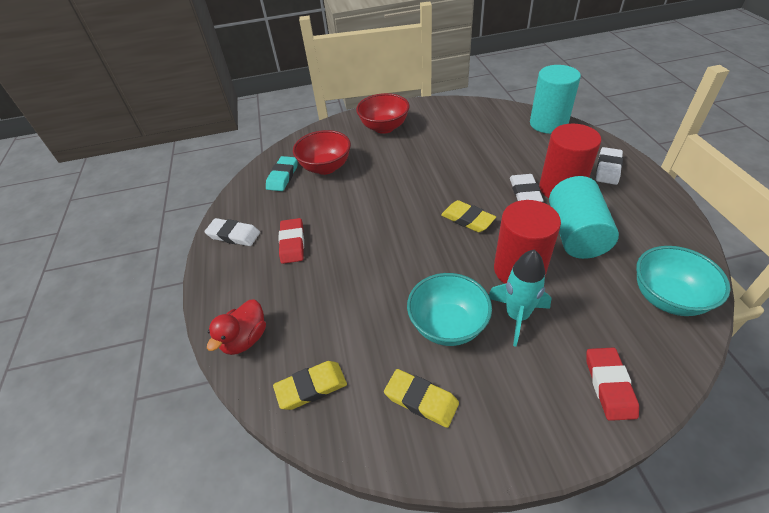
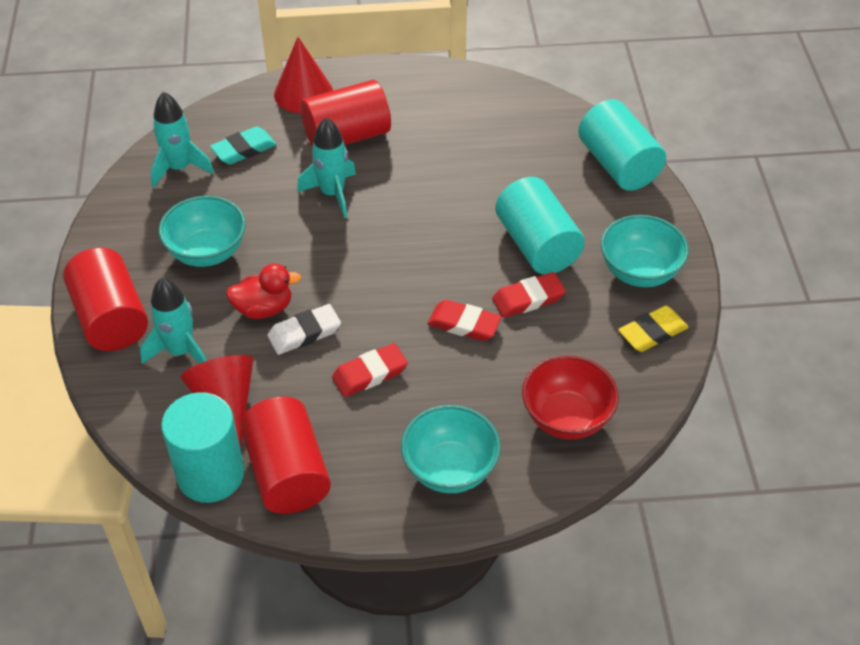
red bowl: [293,130,351,175] [356,93,409,134] = 2 -> [522,355,619,439] = 1
red cone: none = 0 -> [180,355,254,447] [274,37,333,113] = 2
red cylinder: [494,200,561,284] [539,124,601,198] = 2 -> [63,248,148,351] [240,396,331,514] [301,80,391,147] = 3
red eraser: [278,218,304,264] [587,347,639,421] = 2 -> [332,343,408,397] [428,300,502,341] [492,272,566,318] = 3
turquoise bowl: [407,273,492,346] [636,246,731,316] = 2 -> [159,196,246,267] [401,405,501,493] [601,215,689,287] = 3
turquoise cylinder: [530,65,581,134] [549,176,619,259] = 2 -> [161,392,244,503] [495,177,585,274] [578,99,666,191] = 3
turquoise rocket: [489,249,551,347] = 1 -> [140,277,207,364] [151,92,214,187] [297,117,356,218] = 3
white eraser: [204,218,260,246] [510,174,544,202] [596,147,623,185] = 3 -> [267,304,341,355] = 1
yellow eraser: [273,361,347,410] [384,369,459,428] [441,200,496,232] = 3 -> [618,306,689,352] = 1

